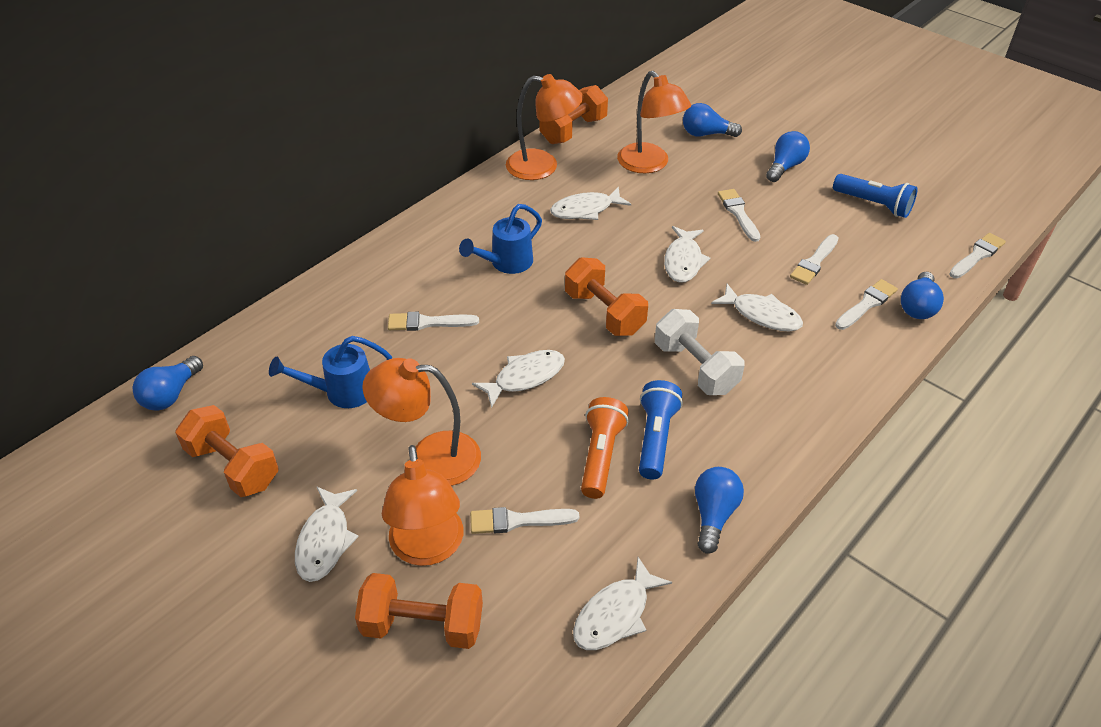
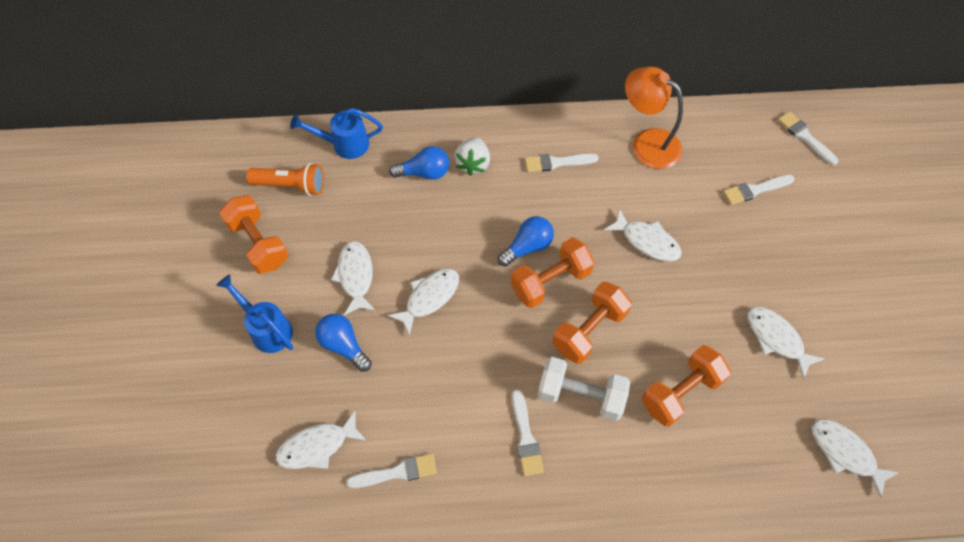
blue flashlight: [639,380,683,480] [833,174,918,218] = 2 -> none = 0
blue light bulb: [132,356,203,411] [683,103,742,137] [695,467,744,553] [766,131,810,182] [901,272,944,319] = 5 -> [315,314,372,372] [389,146,449,180] [498,216,554,267] = 3
orange lamp: [362,358,481,486] [382,445,463,566] [506,74,583,180] [617,71,691,173] = 4 -> [625,67,683,169] = 1
white brush: [388,312,479,331] [470,507,579,534] [718,189,760,242] [790,234,839,285] [835,279,898,330] [949,233,1006,278] = 6 -> [346,453,437,488] [512,389,544,476] [525,153,598,172] [723,174,794,205] [778,111,838,165] = 5
white strawberry: none = 0 -> [454,137,490,176] = 1

